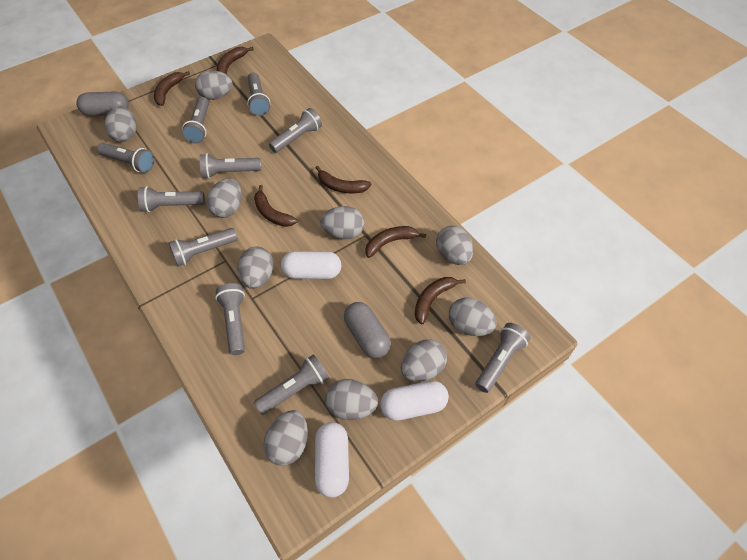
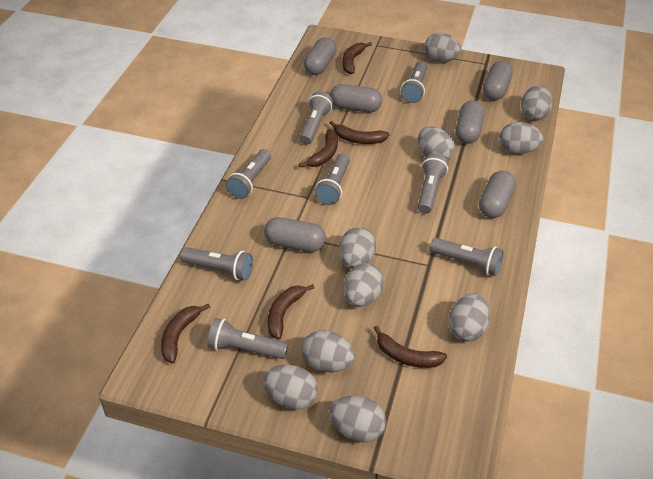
grey capsule: [76,92,129,116] [344,302,391,359] = 2 -> [264,217,326,252] [304,37,337,75] [330,84,382,112] [455,100,485,144] [479,170,516,218] [483,61,513,101] = 6
grey flashlight: [97,143,154,173] [138,186,205,212] [168,228,238,266] [182,97,209,143] [200,153,261,178] [215,283,245,355] [247,72,270,116] [254,354,329,415] [269,108,322,153] [475,323,531,393] = 10 -> [180,247,253,281] [207,318,288,359] [226,149,271,199] [299,91,333,145] [315,153,350,205] [401,61,427,103] [418,154,448,214] [430,238,504,276] = 8
white capsule: [281,251,341,279] [315,422,349,498] [380,381,449,421] = 3 -> none = 0

